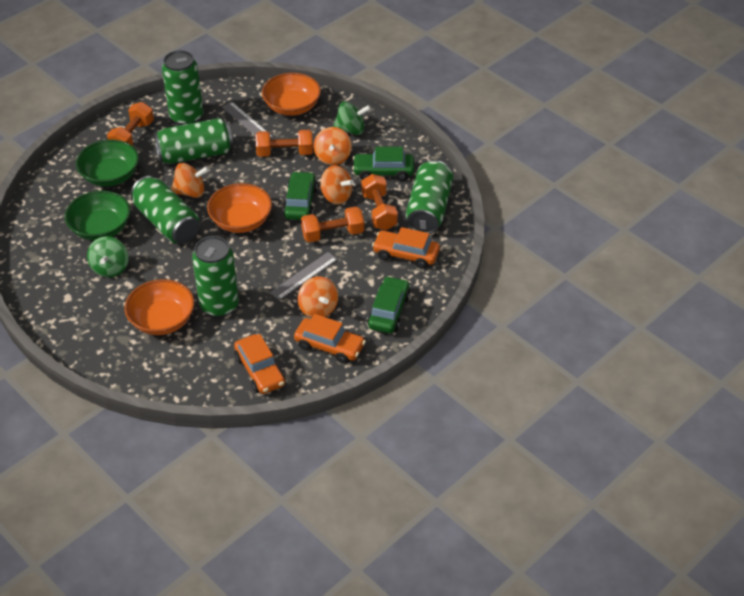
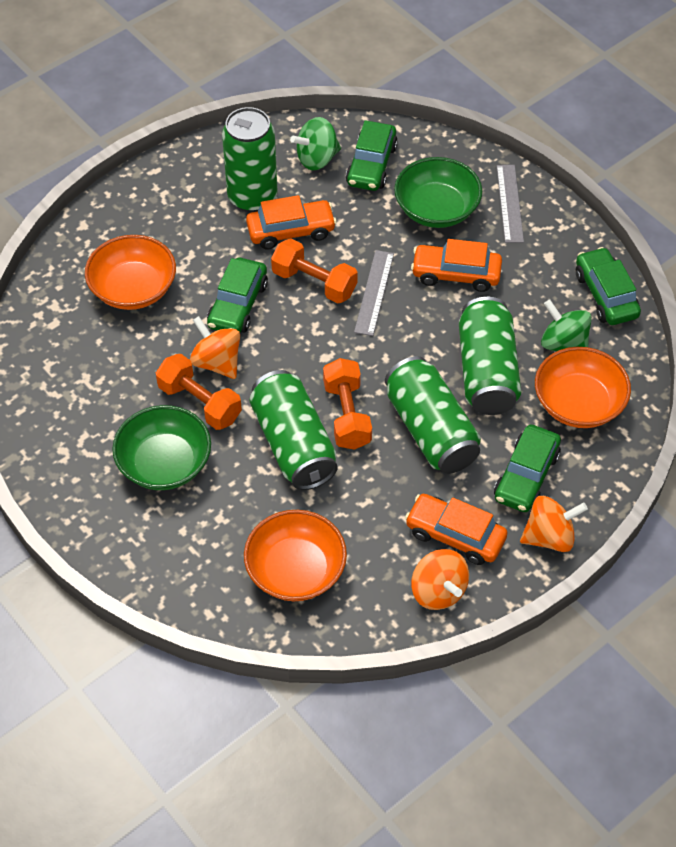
green can: [131,176,199,244] [154,118,233,164] [162,50,203,125] [192,236,239,317] [406,160,453,234] = 5 -> [222,107,277,212] [250,370,338,490] [385,356,481,474] [459,297,521,415] = 4
green car: [283,171,317,220] [352,147,414,181] [367,276,410,333] = 3 -> [207,258,268,333] [346,120,398,191] [494,425,561,512] [576,247,641,325] = 4
orange dumbbell: [107,102,154,146] [256,130,313,157] [301,207,364,242] [361,174,398,230] = 4 -> [156,354,242,430] [271,239,358,303] [323,358,372,450] = 3
orange spinning top: [171,163,209,198] [298,277,338,318] [314,127,352,165] [320,165,354,205] = 4 -> [190,316,240,379] [411,549,469,610] [520,496,588,552] = 3

